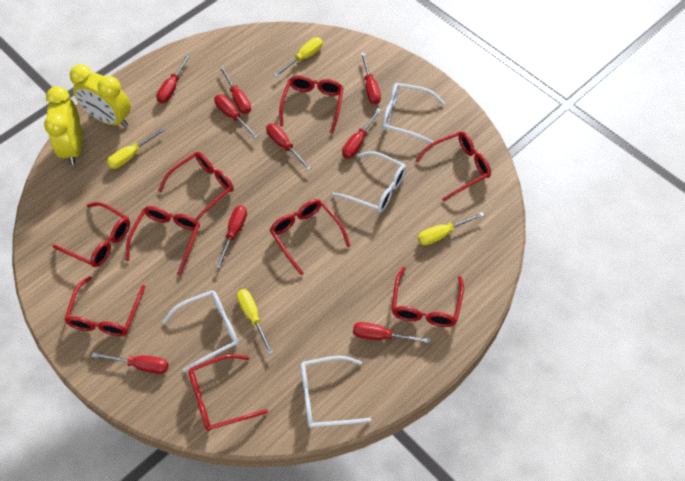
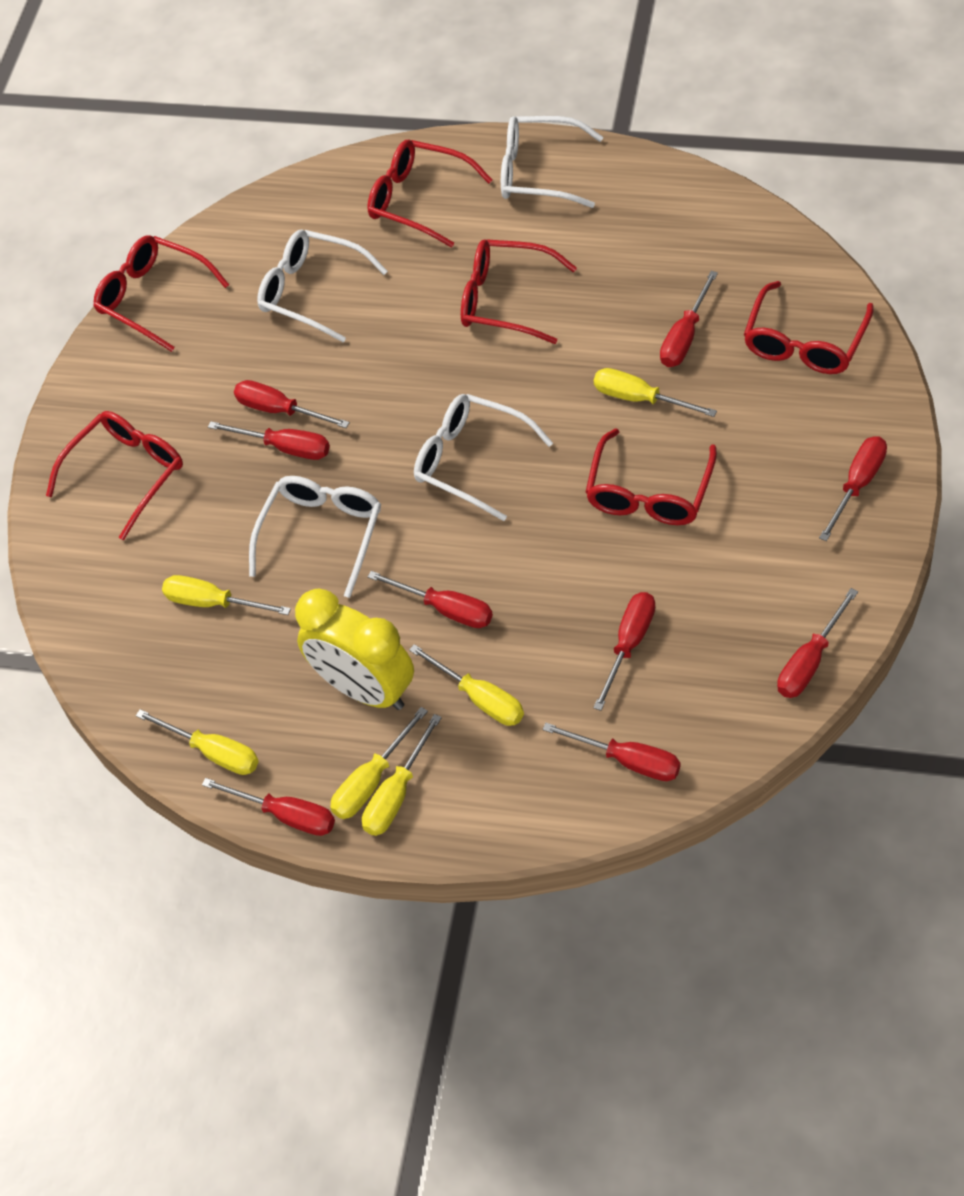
red glasses: [53,202,130,267] [64,276,145,336] [126,206,200,276] [158,152,234,221] [188,354,268,431] [270,199,350,276] [279,75,344,134] [392,267,464,327] [415,131,491,201] = 9 -> [46,411,183,540] [94,235,229,352] [367,140,492,248] [461,239,577,344] [585,428,717,525] [744,281,874,374] = 6
yellow clock: [44,86,82,165] [70,64,131,127] = 2 -> [295,588,414,710] = 1
yellow screwdriver: [107,127,166,169] [237,289,274,355] [274,38,323,77] [418,212,485,245] = 4 -> [136,709,259,775] [162,575,291,615] [330,707,428,819] [362,714,442,836] [409,644,524,726] [594,368,717,417] = 6

